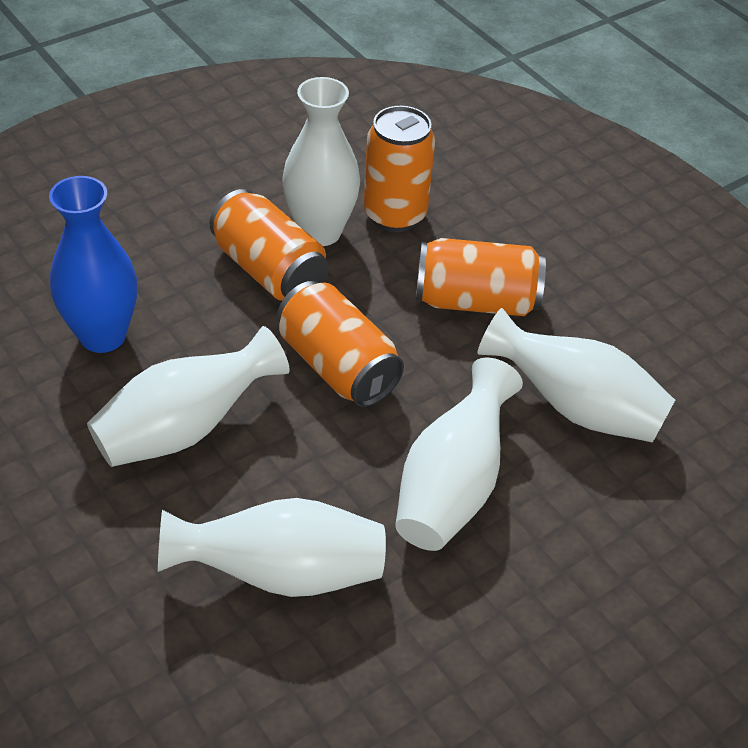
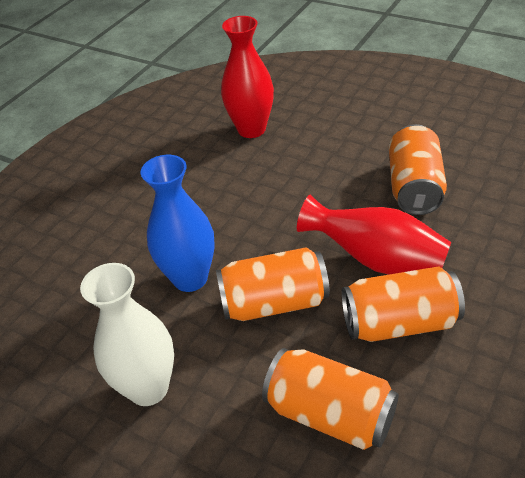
red vase: none = 0 -> [221,16,274,138] [297,195,451,275] = 2
white vase: [87,326,290,467] [158,498,386,597] [282,77,360,246] [395,357,523,551] [477,308,675,443] = 5 -> [80,263,174,406] = 1

